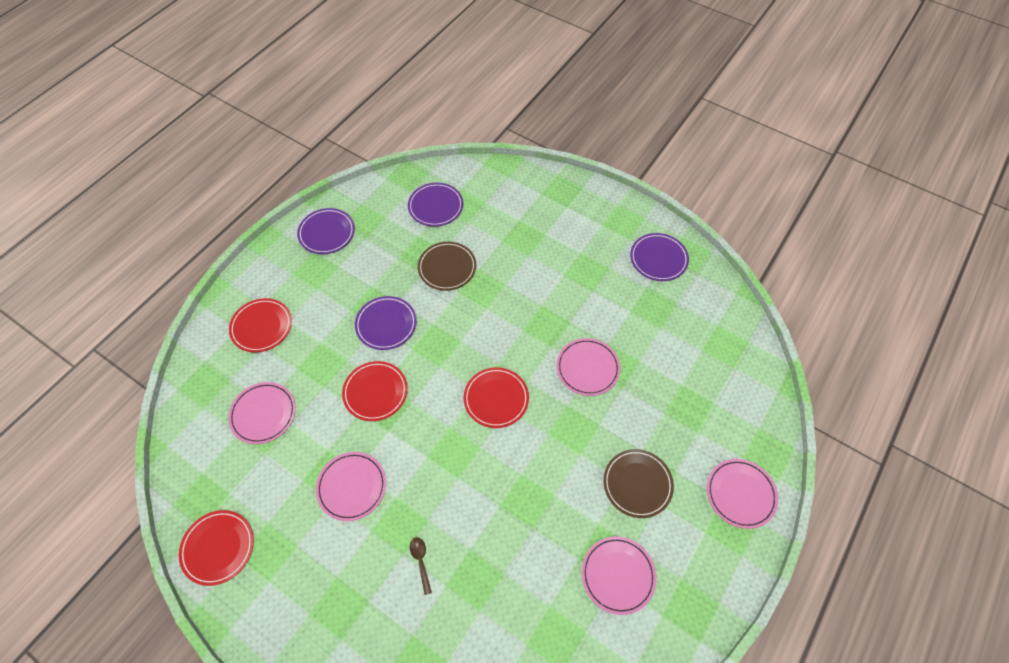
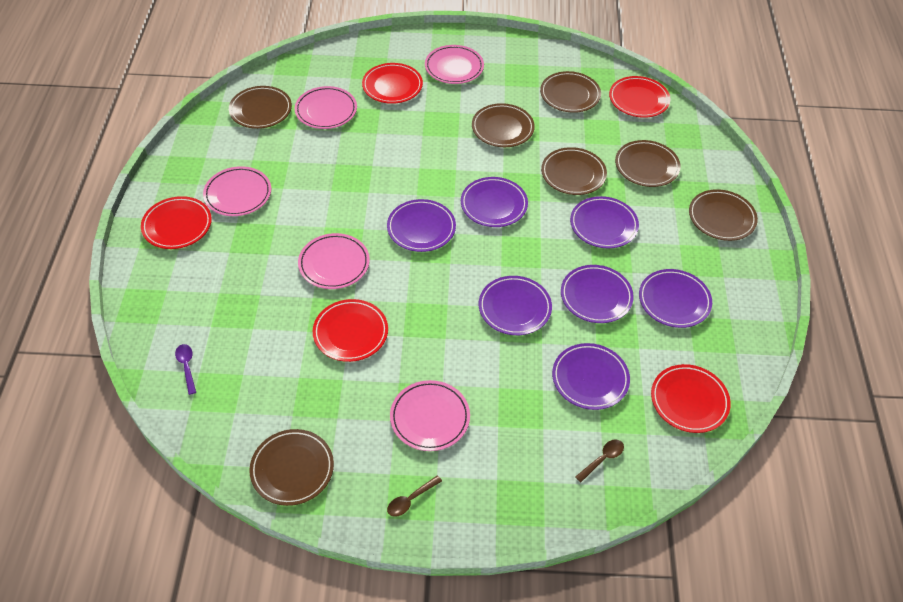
brown plate: [418,242,476,291] [603,449,674,518] = 2 -> [229,86,292,129] [249,429,334,506] [472,103,535,147] [540,71,601,113] [541,147,607,195] [615,140,681,187] [689,189,758,241] = 7
brown spoon: [410,537,432,595] = 1 -> [387,475,442,517] [575,439,624,482] = 2
purple plate: [297,208,355,254] [355,296,417,350] [408,183,463,227] [630,233,689,281] = 4 -> [387,199,456,252] [461,177,528,227] [479,276,552,335] [552,343,630,410] [561,265,634,323] [570,196,639,248] [639,269,712,328] = 7
purple spoon: none = 0 -> [175,344,196,395] = 1
red plate: [179,510,254,586] [229,298,292,352] [342,361,408,421] [464,367,529,428] = 4 -> [141,196,212,249] [313,299,388,362] [362,63,423,104] [609,76,671,118] [651,364,731,433] = 5

